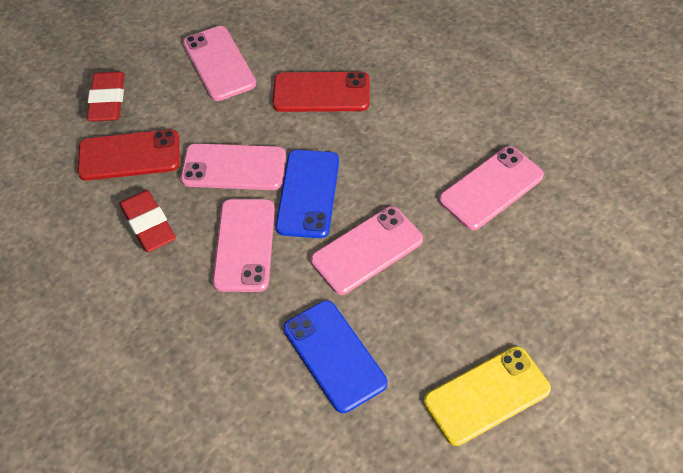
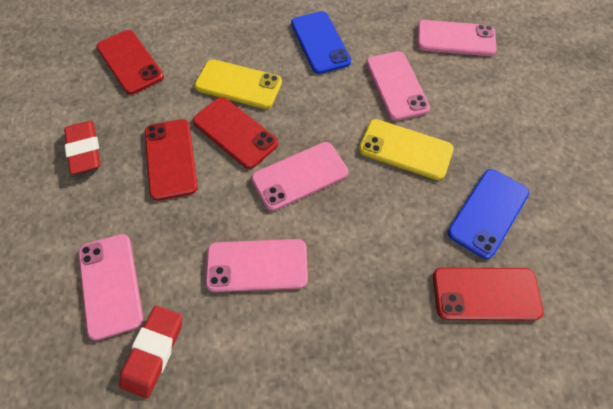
red phone: [78,129,180,181] [273,72,369,112] = 2 -> [96,30,164,95] [145,119,198,201] [193,97,278,169] [433,268,544,321] = 4
yellow phone: [424,346,551,446] = 1 -> [195,59,282,109] [359,119,454,180] = 2

